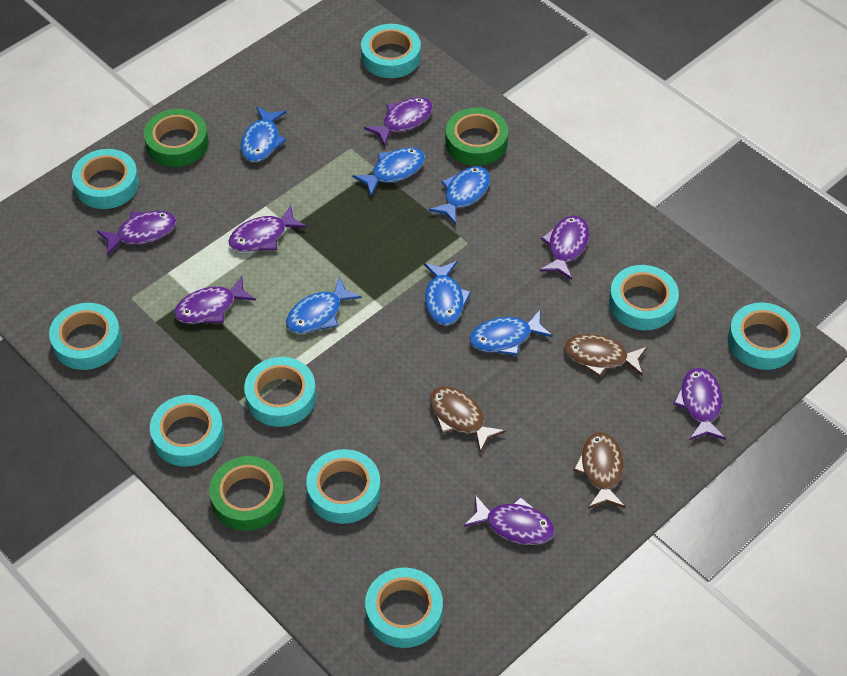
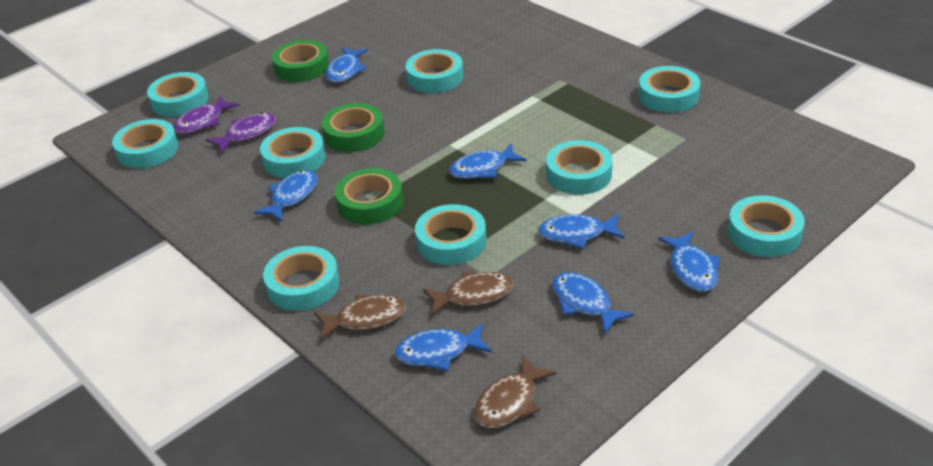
blue fish: [241,106,287,162] [286,277,362,334] [352,147,425,196] [424,261,471,325] [429,166,490,225] [469,310,553,356] = 6 -> [254,170,317,222] [326,47,368,83] [395,323,492,371] [449,144,526,179] [538,214,625,249] [552,272,634,334] [658,231,720,292] = 7
purple fish: [97,211,177,256] [174,276,256,324] [228,205,307,252] [364,97,433,147] [464,495,555,545] [540,216,589,280] [673,368,726,440] = 7 -> [173,96,240,134] [206,113,276,153] = 2

